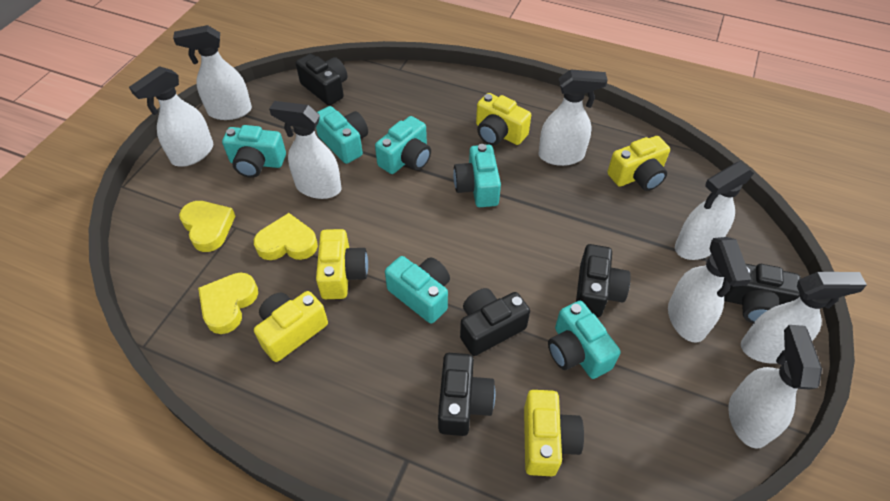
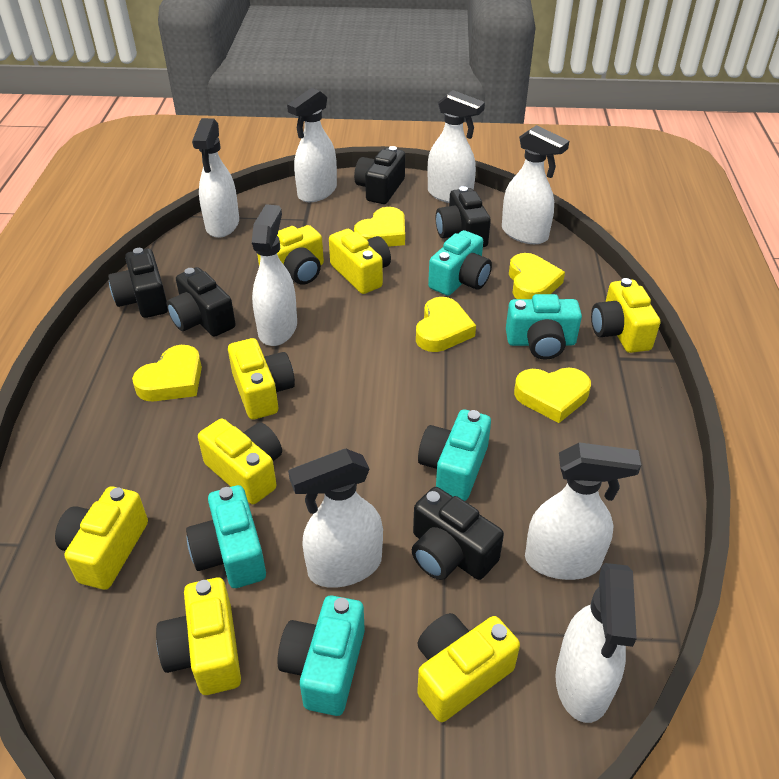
turquoise camera: [222,125,286,178] [316,106,368,164] [375,116,431,174] [385,256,450,324] [453,144,501,207] [548,301,621,379] = 6 -> [186,485,266,588] [277,595,365,716] [418,409,491,501] [428,230,492,296] [506,294,582,360] = 5
yellow camera: [254,291,328,362] [316,229,368,299] [476,93,531,145] [524,390,584,476] [607,136,670,191] = 5 -> [55,486,148,590] [156,577,241,695] [198,418,282,504] [228,338,295,420] [257,225,324,285] [329,229,391,294] [417,613,520,722] [591,278,660,353] = 8
yellow heart: [179,201,235,252] [198,273,258,334] [254,213,318,260] = 3 -> [132,345,202,401] [354,207,405,247] [416,297,476,352] [509,253,565,299] [514,367,591,423] = 5

